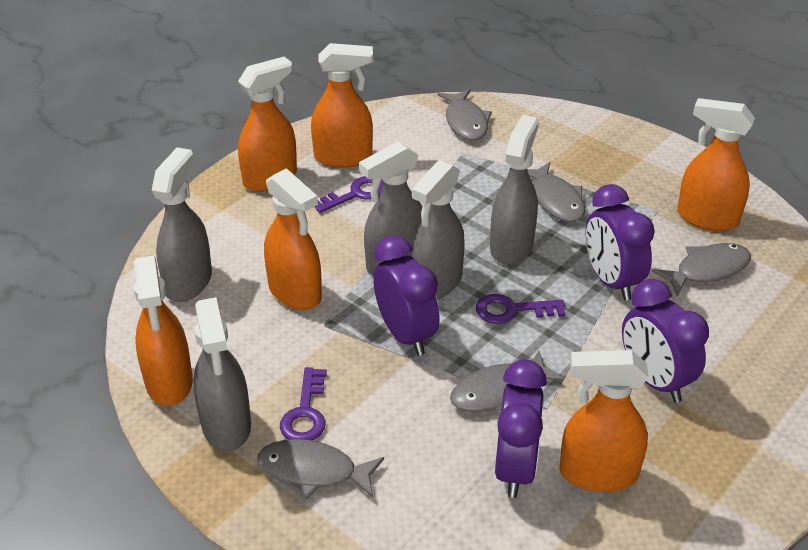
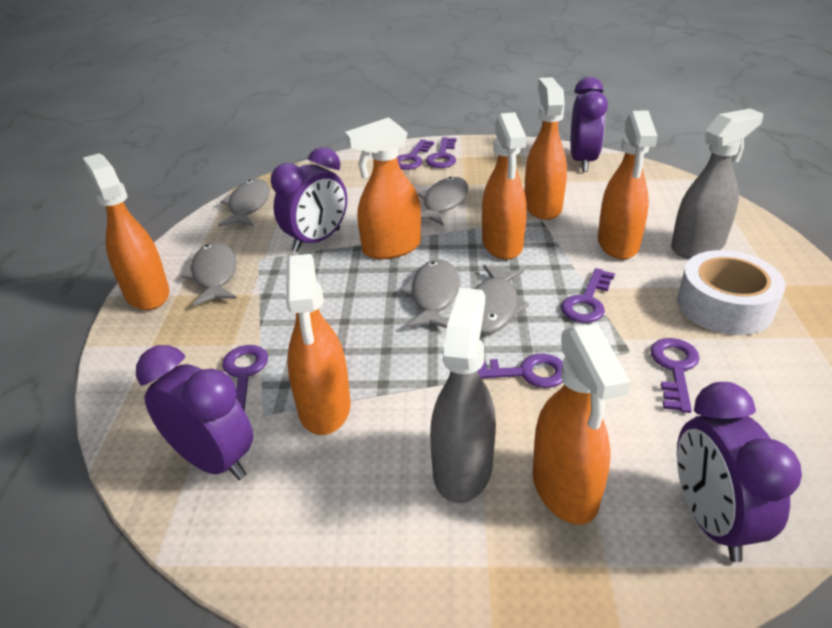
grey spray bottle: [152,147,212,302] [193,297,251,451] [359,141,422,275] [411,160,465,299] [490,115,539,265] = 5 -> [430,288,496,503] [671,109,763,258] = 2
orange spray bottle: [134,256,193,406] [238,57,297,192] [264,168,322,310] [311,43,373,168] [560,350,648,492] [677,98,755,231] = 6 -> [83,153,170,310] [285,254,351,435] [345,117,421,259] [482,112,527,260] [525,77,567,220] [532,323,630,525] [598,111,658,259] = 7
purple key: [280,367,327,441] [315,176,383,213] [476,294,565,324] = 3 -> [222,345,268,410] [397,139,434,170] [426,137,456,168] [477,353,563,388] [561,268,615,323] [650,338,700,413] = 6
white tape: none = 0 -> [677,250,786,335] = 1

